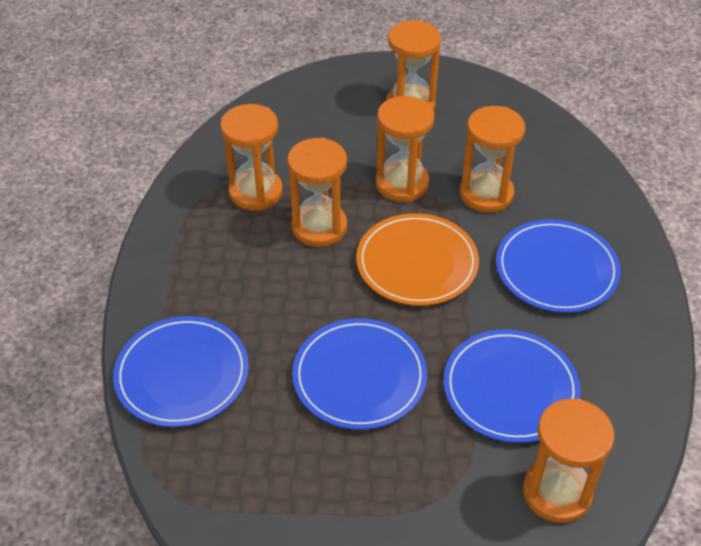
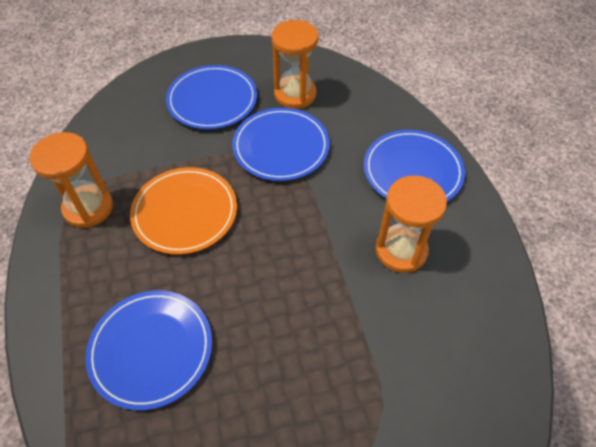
orange hourglass: [220,104,283,211] [287,138,347,247] [376,96,434,202] [386,21,441,111] [460,106,525,213] [523,399,615,523] = 6 -> [30,132,113,228] [272,20,318,109] [376,176,447,273] = 3

